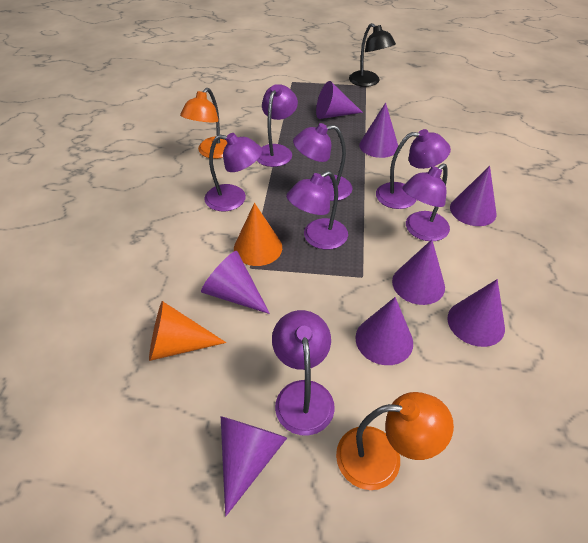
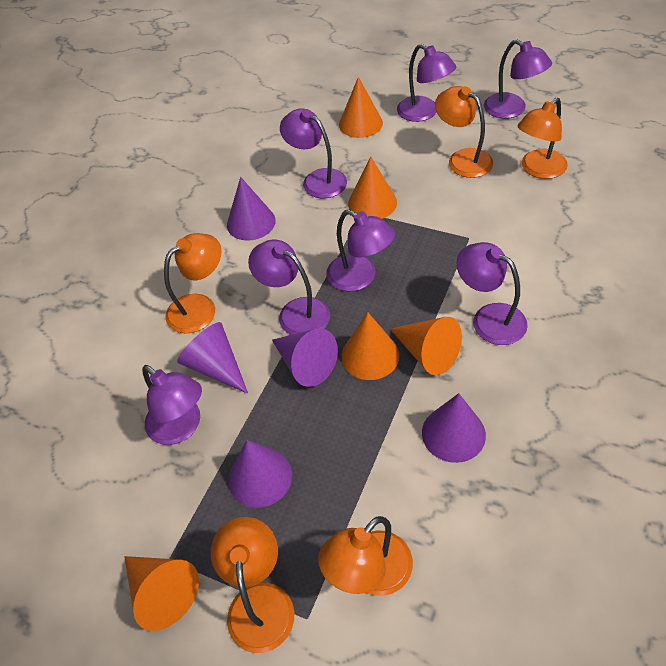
black lamp: [349,23,396,87] = 1 -> none = 0
orange cone: [149,301,226,361] [234,203,282,266] = 2 -> [124,556,199,631] [339,77,383,138] [341,312,399,380] [348,156,397,219] [390,317,462,375] = 5
orange lamp: [180,88,227,159] [336,392,454,490] = 2 -> [164,233,221,333] [211,517,294,653] [318,516,413,596] [435,86,493,178] [518,98,568,179] = 5
purple cone: [201,251,270,314] [221,416,287,517] [316,81,363,119] [355,297,413,365] [359,102,398,158] [392,240,445,305] [447,279,505,347] [450,166,497,226] = 8 -> [177,322,248,394] [227,177,276,241] [228,440,292,508] [272,329,338,387] [422,393,486,463] = 5

